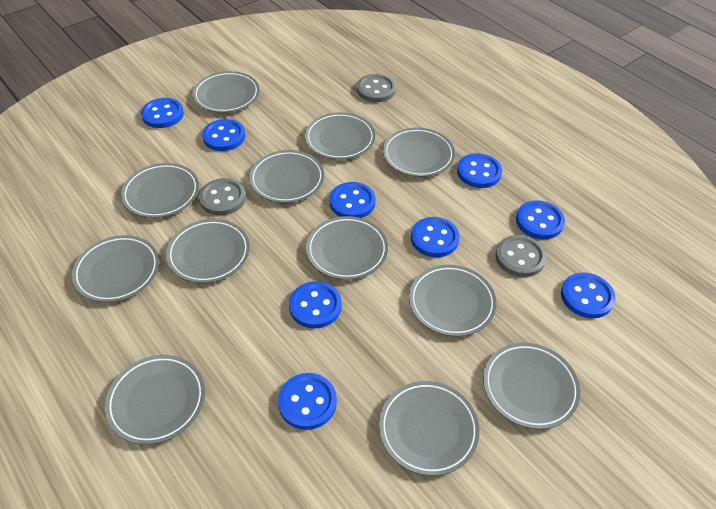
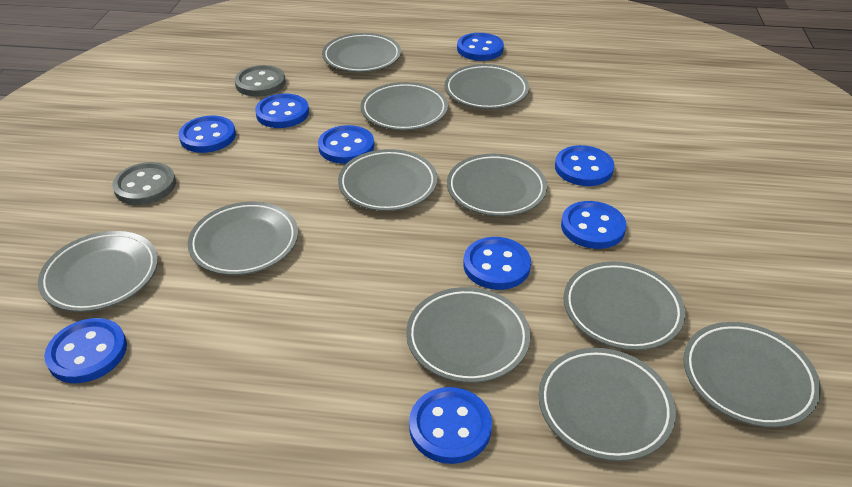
grey button: [199,178,246,215] [357,74,396,102] [495,235,546,277] = 3 -> [112,162,176,205] [235,65,286,97] = 2
grey plate: [72,235,159,302] [105,355,205,445] [121,163,199,218] [166,219,250,283] [193,71,260,113] [249,150,324,203] [305,112,375,160] [306,216,388,280] [379,381,480,476] [383,127,455,177] [409,265,497,337] [483,343,580,429] = 12 -> [38,231,158,312] [188,202,298,275] [322,33,401,72] [338,149,437,211] [361,82,448,131] [406,287,530,383] [445,64,529,109] [447,154,547,217] [538,348,676,461] [563,261,685,351] [683,322,821,428] = 11

